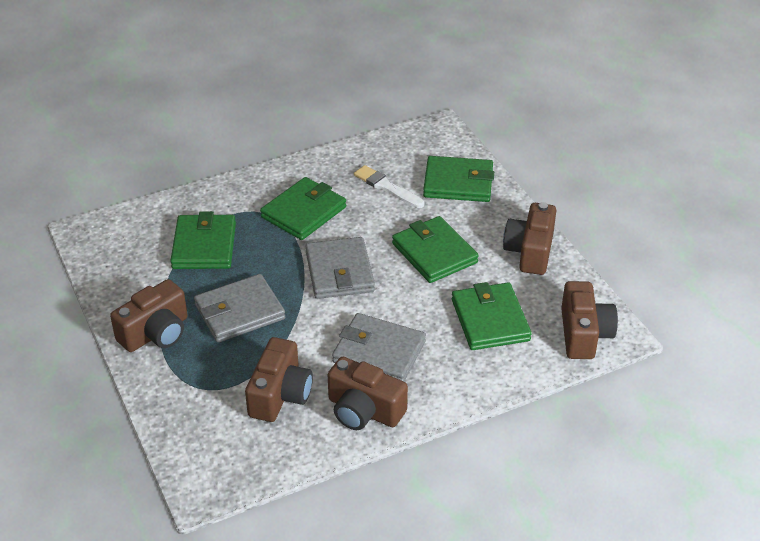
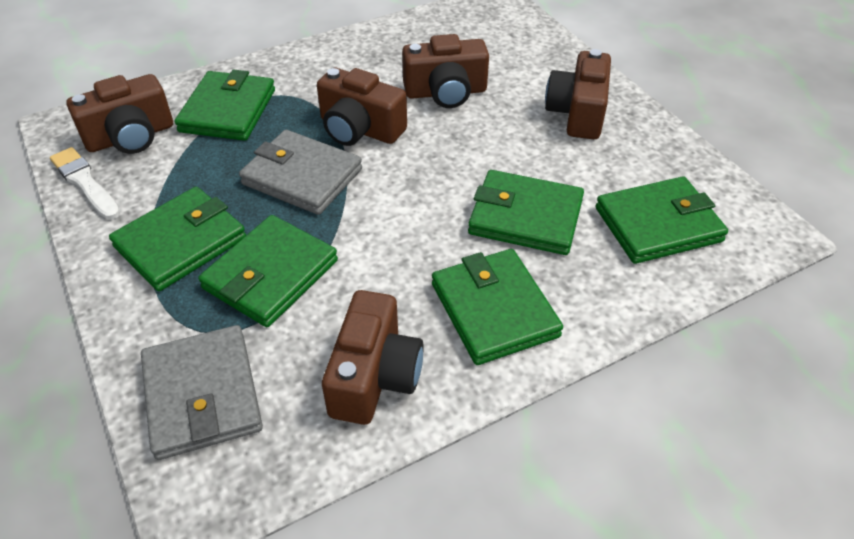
green wallet: [170,211,236,269] [260,177,346,240] [392,216,479,283] [423,156,494,202] [452,282,532,350] = 5 -> [109,187,246,291] [174,70,275,141] [198,215,338,327] [432,249,563,365] [468,170,584,255] [596,176,728,264] = 6
grey wallet: [194,274,285,343] [305,237,375,299] [332,313,426,381] = 3 -> [141,325,263,460] [239,130,362,215] = 2

